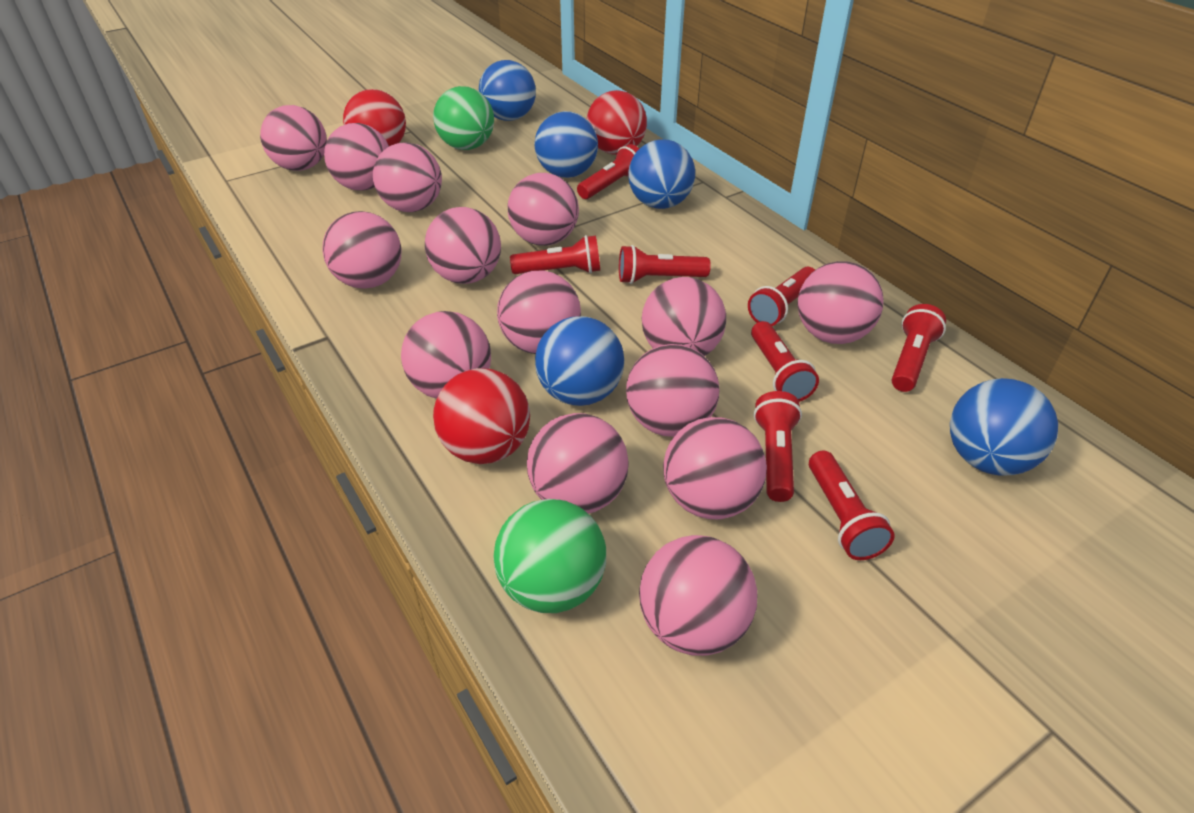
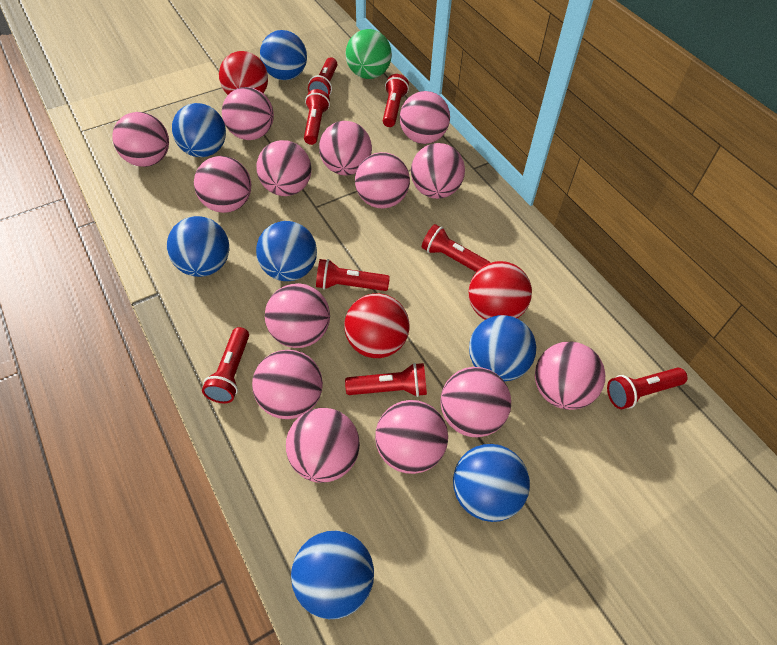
blue ball: [479,60,536,121] [535,111,598,178] [535,316,624,406] [628,139,695,209] [950,378,1058,476] = 5 -> [167,216,229,277] [172,103,226,157] [256,221,317,281] [260,30,307,80] [291,530,374,619] [453,444,530,522] [469,315,536,381] = 7
green ball: [433,86,494,150] [494,499,606,613] = 2 -> [346,29,392,79] = 1

